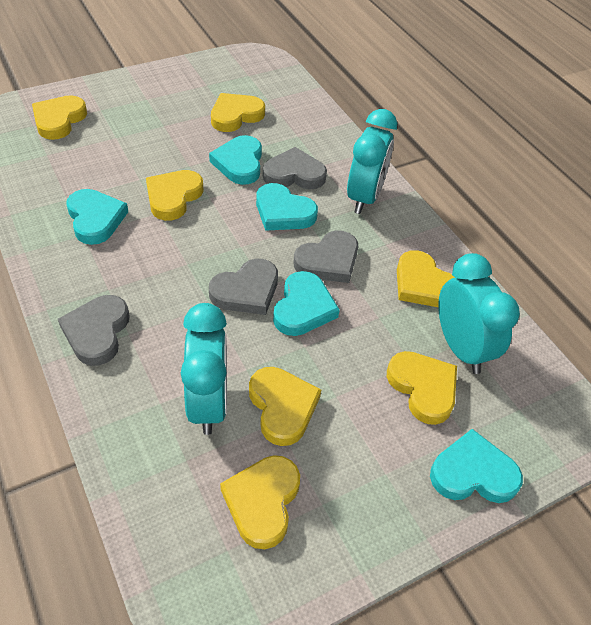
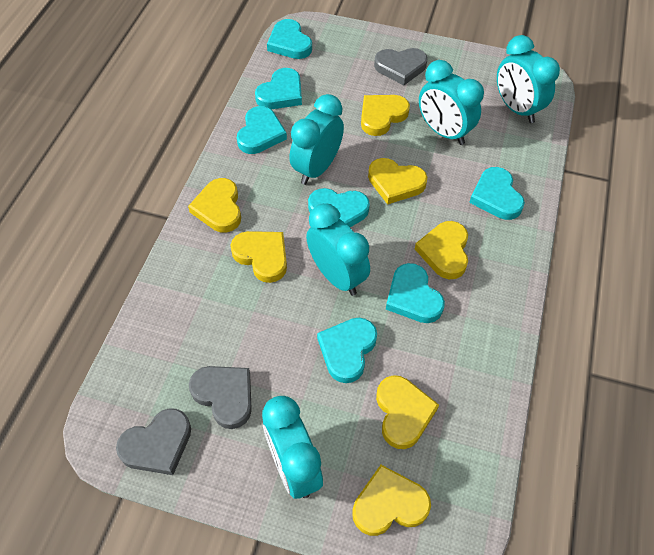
grey heart: [58,295,130,366] [209,259,278,315] [263,147,327,189] [294,230,358,283] = 4 -> [116,408,191,475] [189,366,252,429] [374,48,428,85] = 3
turquoise clock: [181,303,227,435] [347,109,397,214] [438,253,520,374] = 3 -> [262,396,323,499] [290,94,344,185] [306,203,370,296] [419,60,484,145] [497,35,560,123] = 5
turquoise heart: [66,189,128,245] [209,135,262,185] [256,183,318,231] [273,271,340,336] [430,429,523,503] = 5 -> [237,106,287,154] [255,68,302,109] [267,19,312,59] [308,188,370,227] [317,318,377,383] [386,263,445,323] [469,167,525,220] = 7

